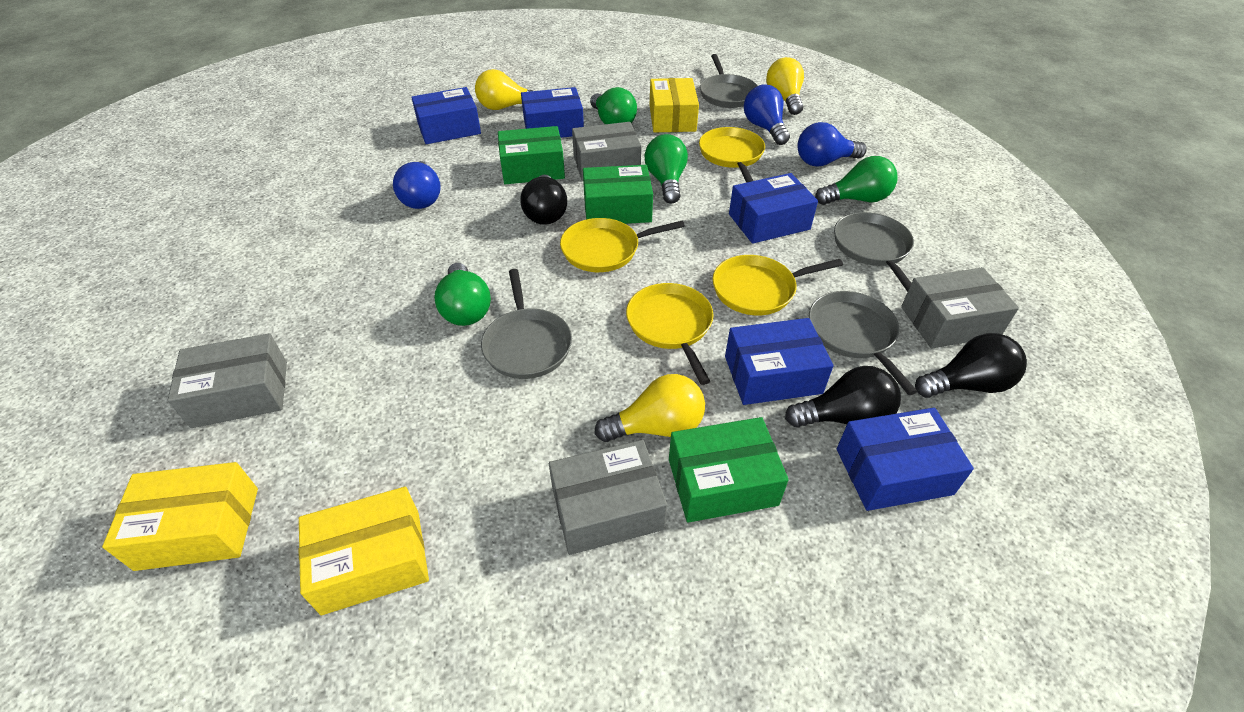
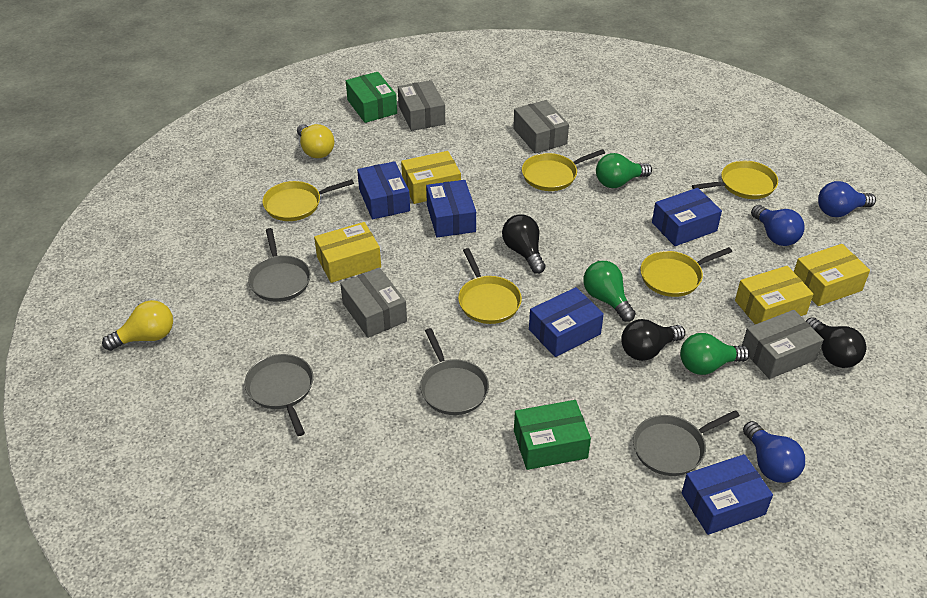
green box: [498,126,565,184] [583,165,653,224] [669,417,789,523] = 3 -> [346,72,397,123] [514,400,591,470] = 2
green light bulb: [434,263,491,326] [590,87,637,124] [645,134,688,204] [815,156,898,205] = 4 -> [583,261,636,322] [596,153,652,188] [680,333,750,375] = 3
yellow box: [102,462,258,571] [299,487,429,615] [650,78,699,132] = 3 -> [314,222,381,283] [401,151,461,204] [735,266,813,324] [794,244,870,306] = 4
yellow light bulb: [475,69,532,110] [595,374,705,442] [766,57,804,115] = 3 -> [102,300,173,351] [297,124,334,158] = 2
yellow pan: [560,218,685,272] [626,283,714,385] [699,127,765,183] [712,255,843,315] = 4 -> [262,179,354,221] [458,248,522,324] [522,149,605,191] [640,247,732,297] [692,161,778,199] = 5

